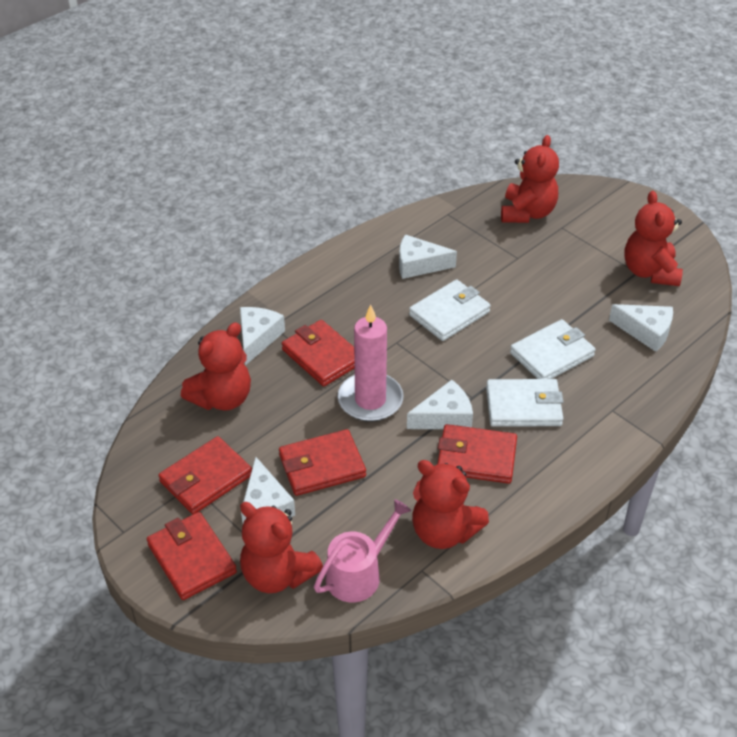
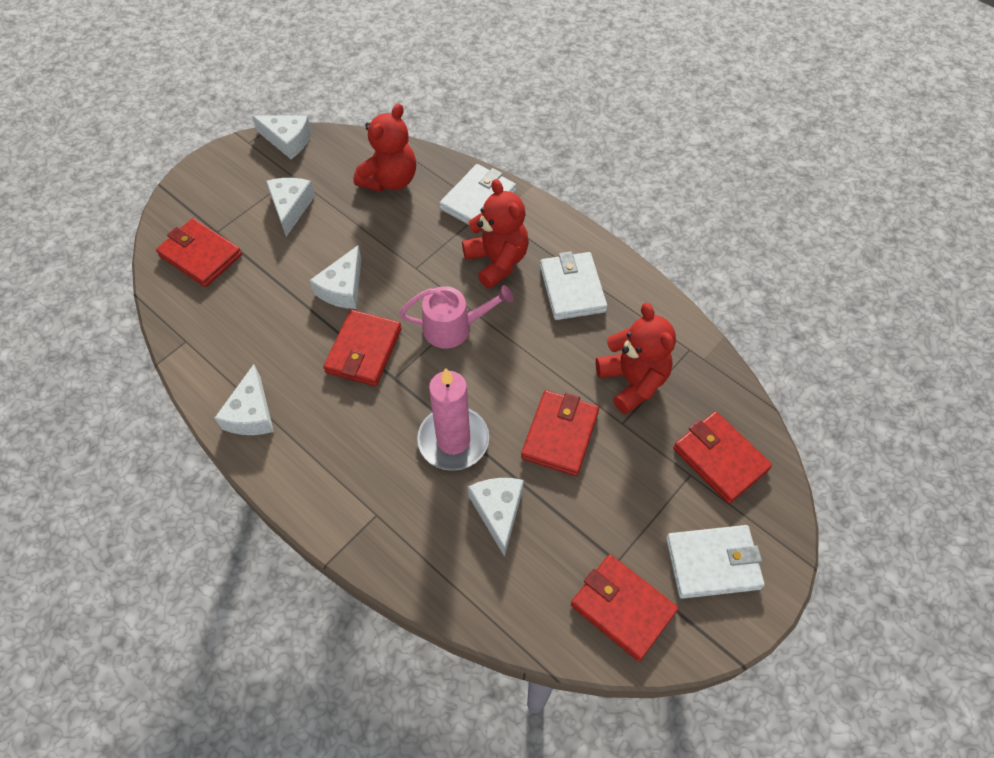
red teddy bear: [181,322,251,411] [240,502,323,593] [412,460,489,549] [501,135,559,223] [624,191,683,286] = 5 -> [354,104,416,192] [462,179,529,289] [596,303,676,414] = 3

